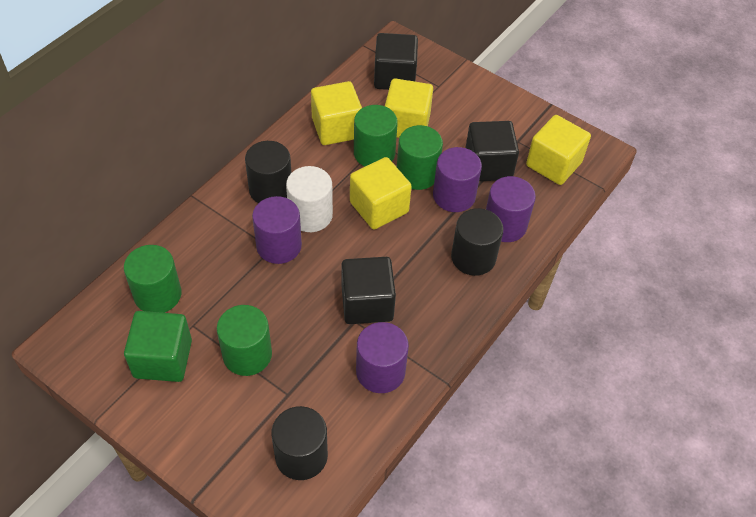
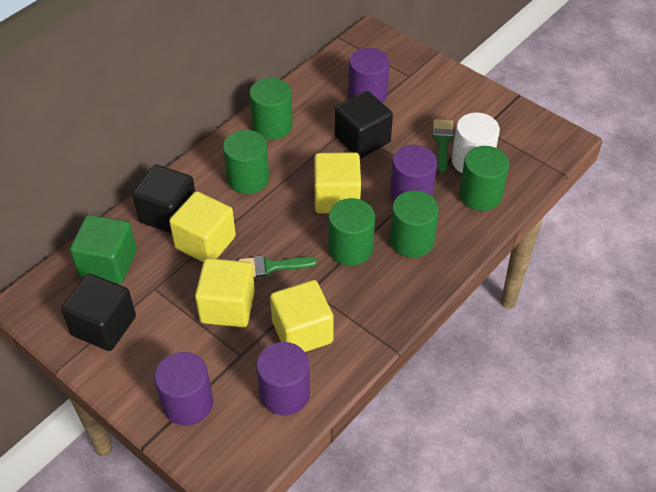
black cylinder: [245,141,292,203] [271,406,328,480] [451,208,503,276] = 3 -> none = 0
green brush: none = 0 -> [238,255,317,277] [433,119,454,173] = 2
green cylinder: [124,245,181,313] [217,305,272,376] [354,105,398,166] [397,125,443,190] = 4 -> [223,130,269,194] [249,78,293,140] [328,198,375,266] [390,190,439,258] [459,146,509,211] = 5

